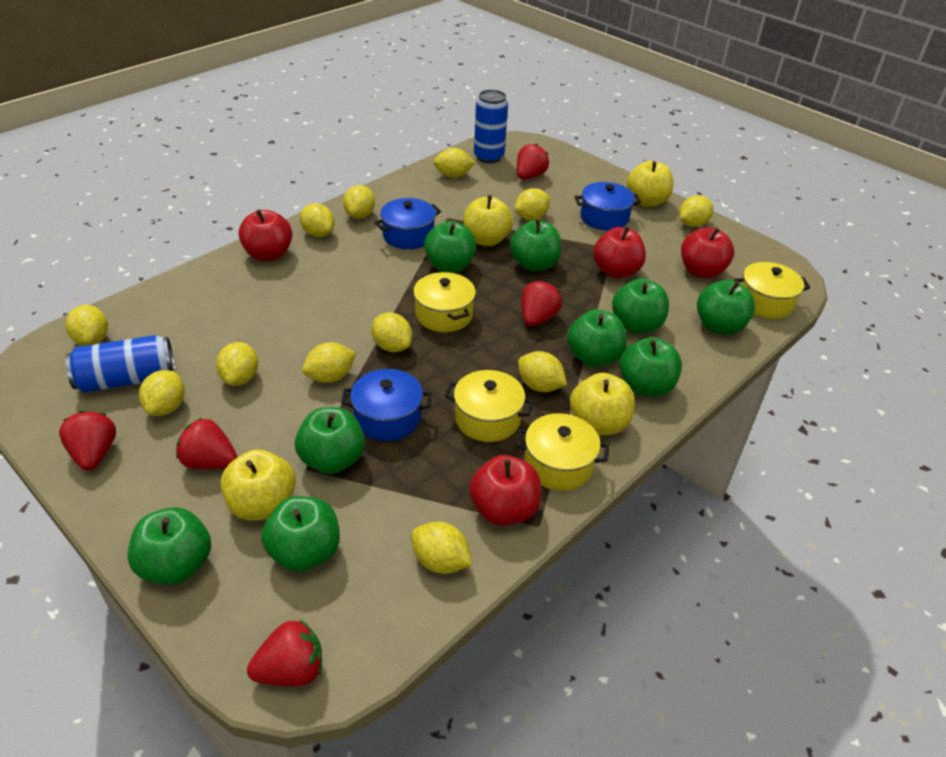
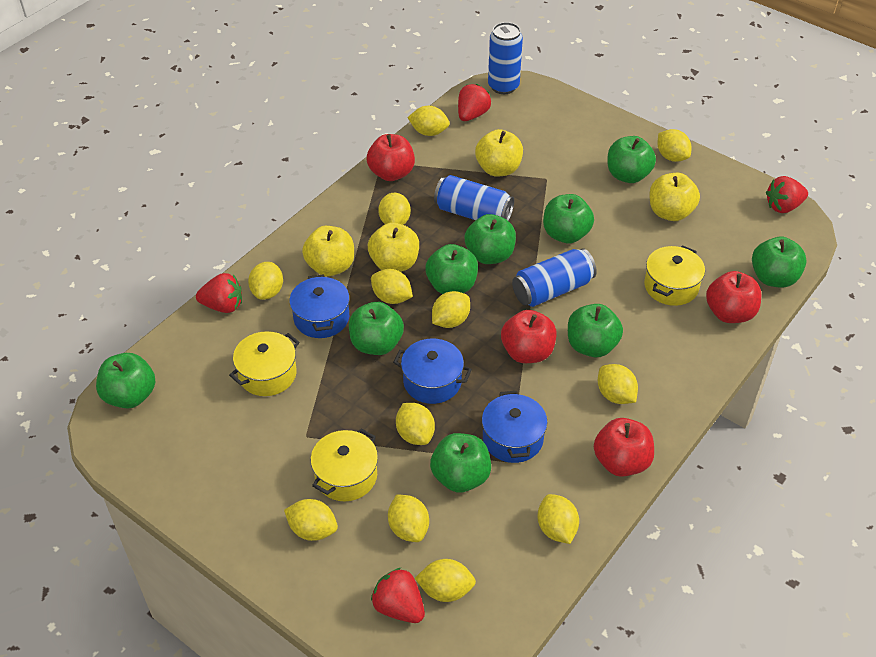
blue can: [65,335,175,393] [474,90,508,163] = 2 -> [434,175,514,221] [488,22,523,94] [512,248,597,307] = 3
red strawberry: [59,411,116,470] [176,418,237,469] [247,619,322,686] [517,144,549,179] [521,281,562,327] = 5 -> [196,273,242,313] [371,568,425,623] [458,84,491,121] [766,176,808,213] = 4
yellow pot: [413,272,476,332] [444,370,534,442] [515,413,609,491] [734,262,810,319] = 4 -> [229,331,299,396] [311,429,378,501] [644,245,705,306] = 3

